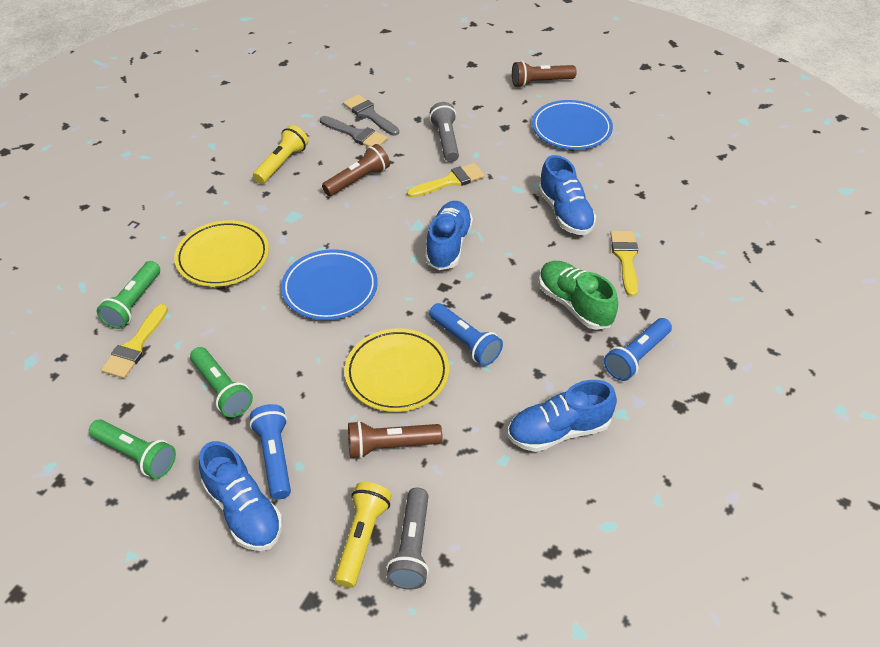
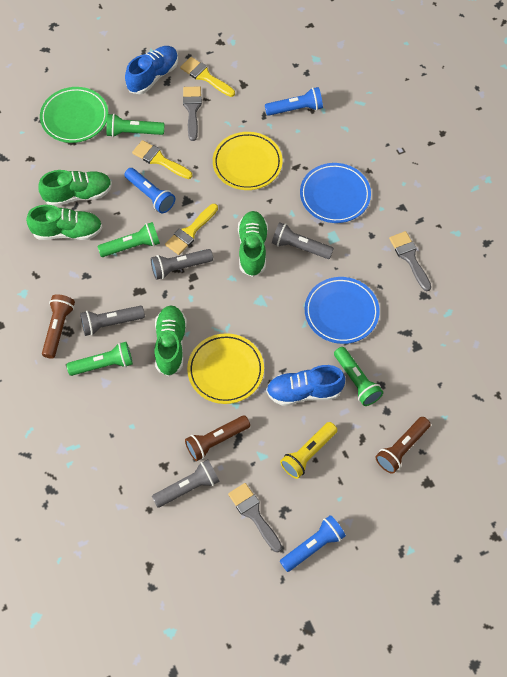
blue shoe: [199,441,283,551] [425,201,473,270] [508,380,617,452] [538,155,596,235] = 4 -> [125,46,178,94] [266,365,346,406] = 2
green flashlight: [89,419,176,479] [97,261,160,329] [190,347,253,417] = 3 -> [66,342,133,376] [97,222,160,257] [107,114,165,137] [334,347,383,406] = 4
green plate: none = 0 -> [40,87,108,143] = 1
green shoe: [539,261,618,330] = 1 -> [26,205,103,240] [38,170,112,206] [154,305,187,376] [238,211,268,277] = 4
grey brush: [320,116,388,147] [343,94,399,136] = 2 -> [183,86,202,141] [228,483,282,552] [389,231,431,291] = 3
grey flashlight: [387,488,429,590] [429,102,459,162] = 2 -> [80,306,145,336] [151,249,213,280] [152,459,220,508] [272,222,334,259] = 4
yellow flashlight: [253,125,309,184] [335,482,392,588] = 2 -> [280,422,337,479] = 1

